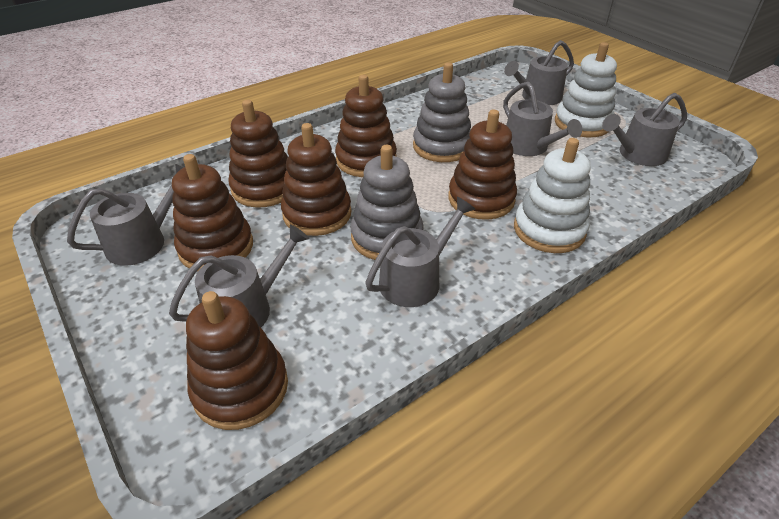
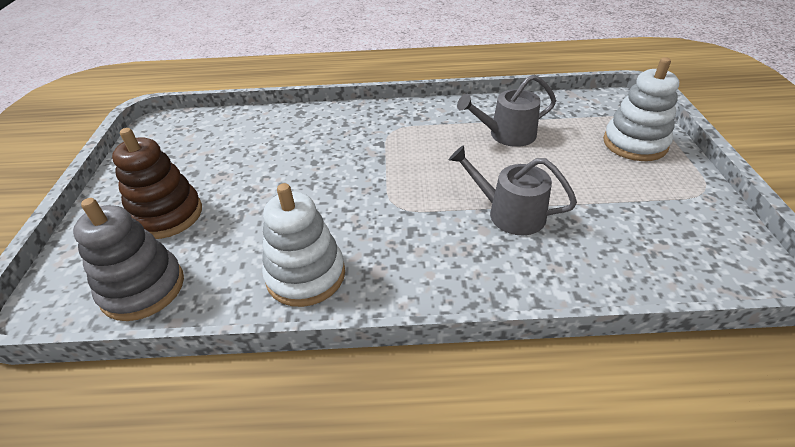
brown stacking toy: [172,154,253,271] [186,291,288,430] [228,100,288,208] [281,123,352,236] [335,75,397,177] [448,109,517,220] = 6 -> [112,128,202,239] = 1
grey stacking toy: [350,145,424,260] [413,62,471,162] = 2 -> [73,198,184,321] = 1
grey watering can: [67,164,184,266] [169,225,309,327] [365,197,475,307] [503,82,582,156] [504,40,574,106] [602,93,687,166] = 6 -> [449,145,577,235] [457,75,556,147] = 2

